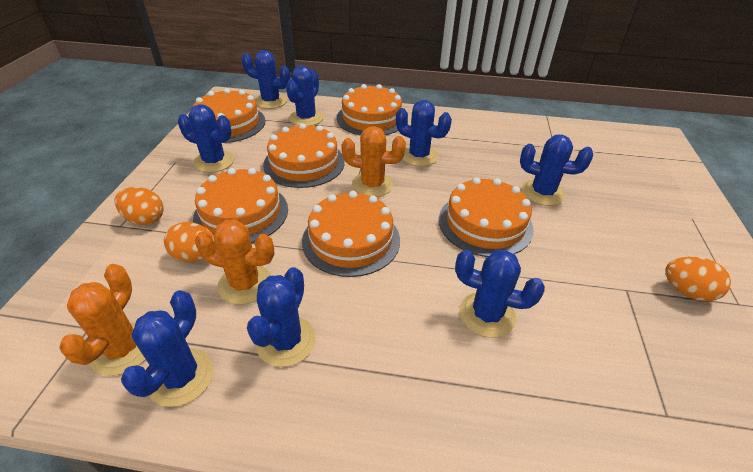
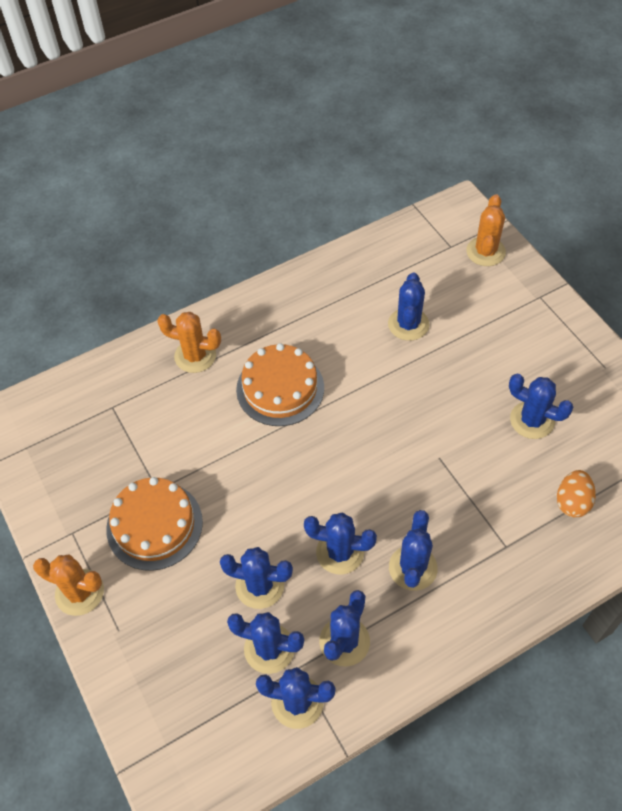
orange cake: [193,88,266,143] [193,168,288,243] [263,123,345,188] [302,191,400,277] [337,84,402,136] [439,177,534,257] = 6 -> [106,477,203,571] [236,343,324,426] = 2
orange egg: [115,187,164,225] [164,222,214,262] [665,257,731,301] = 3 -> [557,470,596,517] = 1

